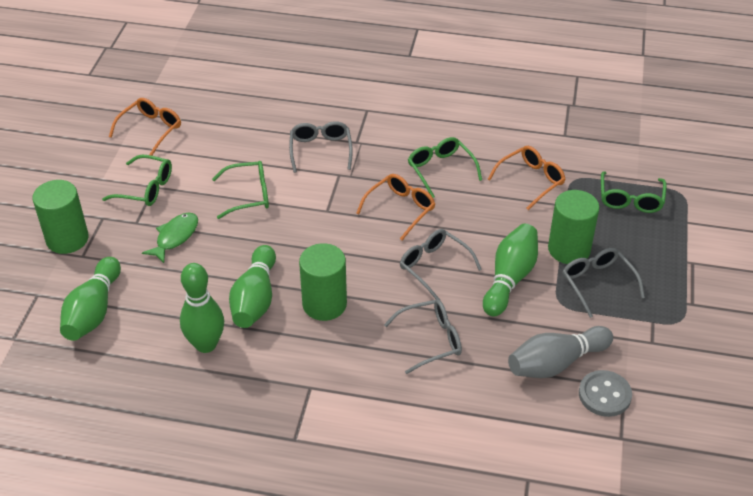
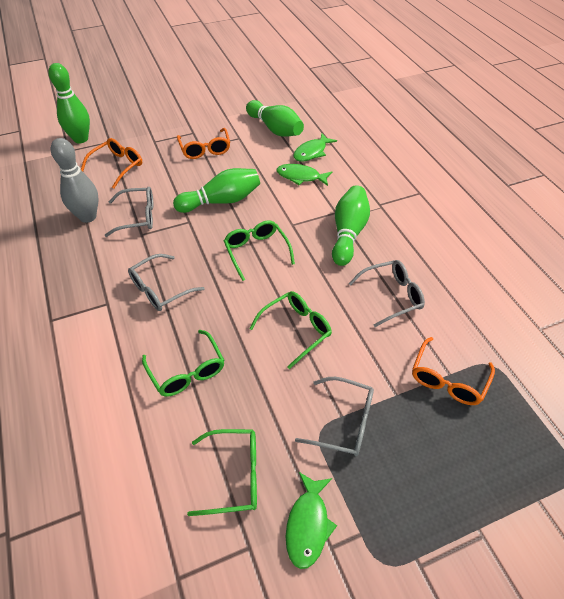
green cylinder: [32,180,89,254] [299,243,347,321] [548,190,599,264] = 3 -> none = 0
green fish: [142,213,198,263] = 1 -> [277,164,332,186] [286,472,337,569] [293,133,337,161] = 3
grey button: [579,370,632,417] = 1 -> none = 0

